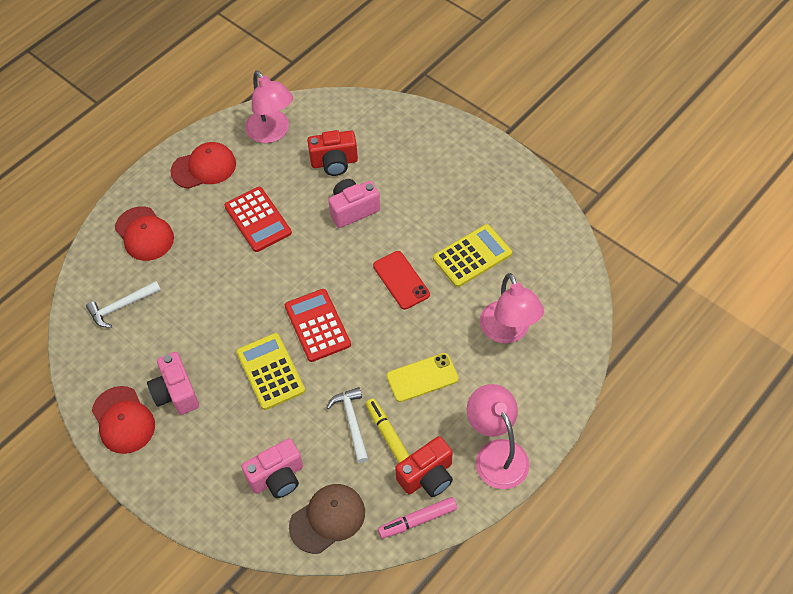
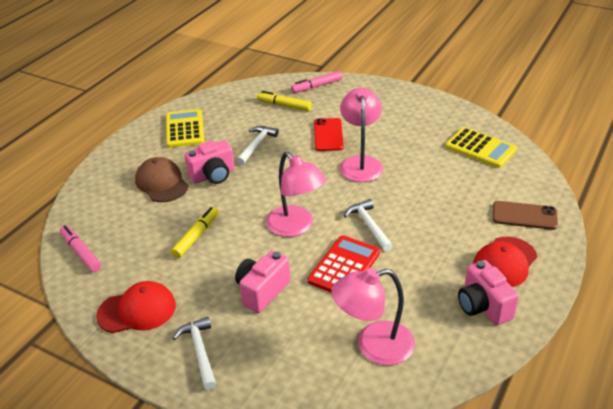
brown phone: none = 0 -> [493,201,558,230] = 1
pink marker: [378,497,457,539] = 1 -> [60,226,101,272] [291,71,343,93] = 2
red calculator: [224,187,292,252] [285,289,351,362] = 2 -> [308,235,380,292] = 1
red camera: [307,130,358,176] [395,436,453,497] = 2 -> none = 0
red cap: [92,386,155,454] [115,206,174,261] [170,142,236,189] = 3 -> [96,281,176,333] [473,237,537,287] = 2
white hammer: [86,281,161,328] [327,387,368,463] = 2 -> [173,317,217,390] [236,126,279,165] [344,199,393,252] = 3
yellow marker: [366,399,409,463] = 1 -> [171,207,219,258] [257,91,312,111] = 2
yellow phone: [387,353,459,402] = 1 -> none = 0

